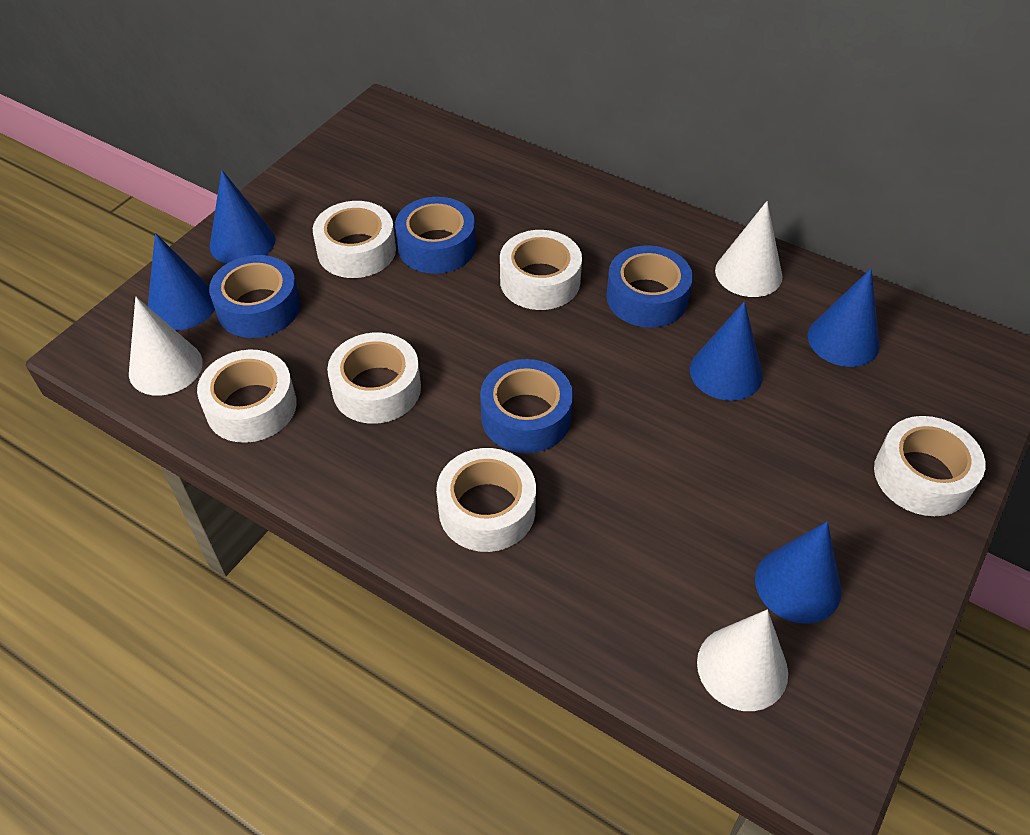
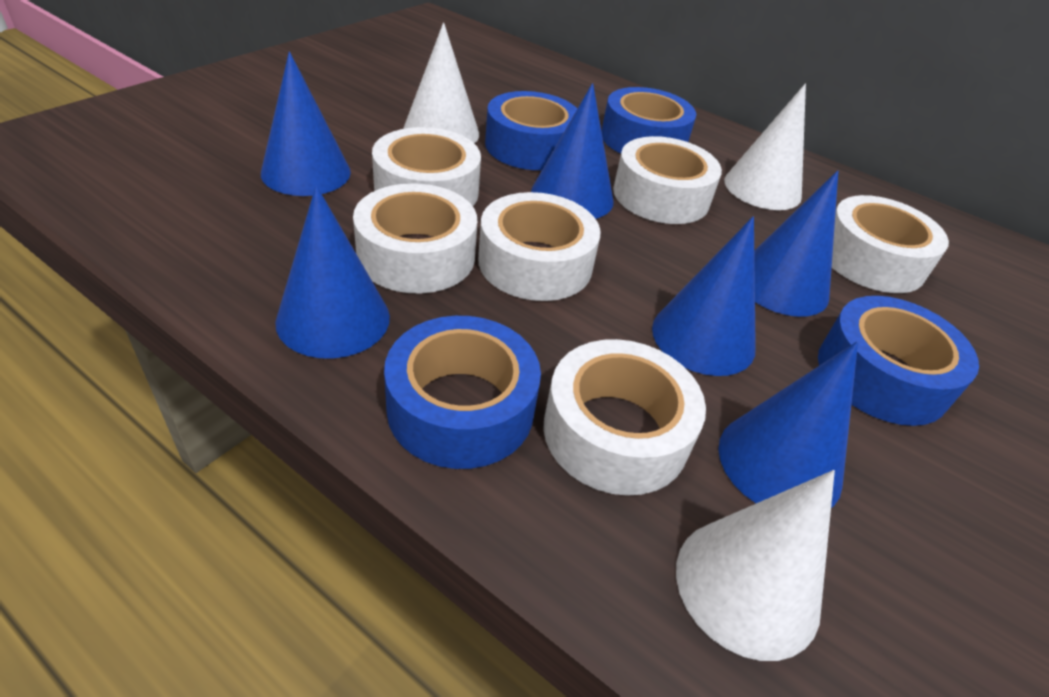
blue cone: [148,233,215,330] [210,170,275,264] [690,301,763,401] [755,521,842,624] [807,269,880,367] = 5 -> [261,52,351,196] [275,186,390,359] [531,83,614,219] [652,216,756,376] [718,341,858,508] [754,170,838,317] = 6

